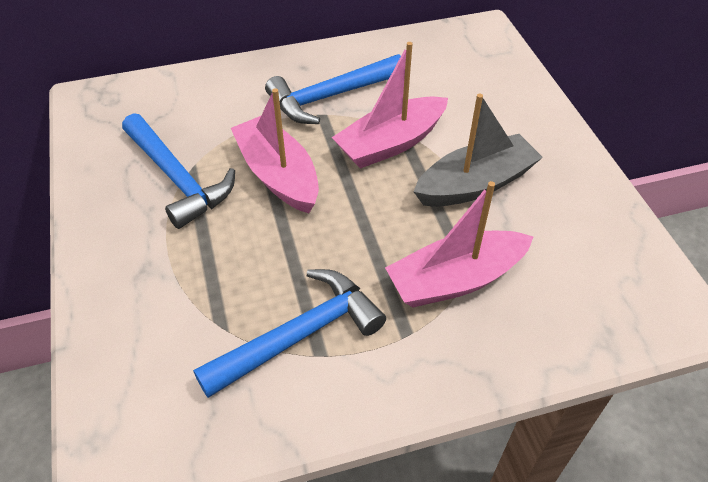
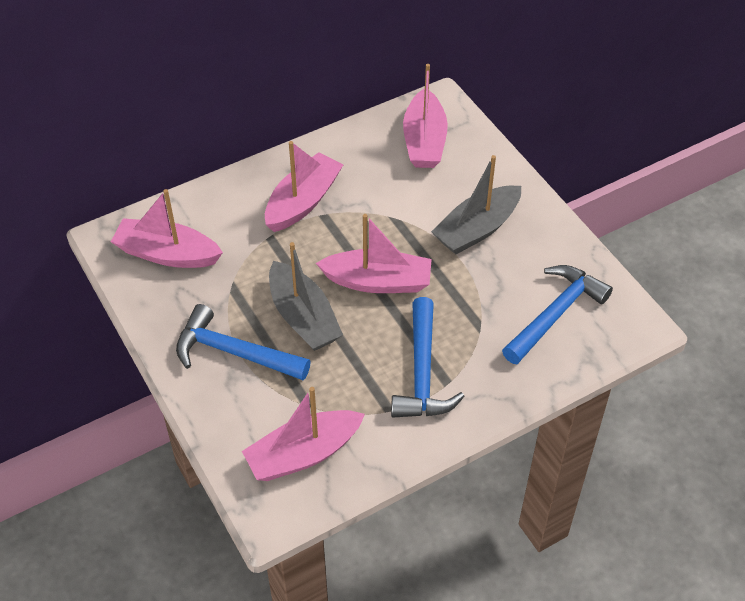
grey boat: [413,94,543,207] = 1 -> [269,242,343,351] [431,155,521,255] = 2
pink boat: [231,88,319,213] [332,42,448,169] [385,181,533,307] = 3 -> [111,189,223,268] [242,387,365,481] [265,141,344,232] [316,214,432,293] [403,64,448,168] = 5

